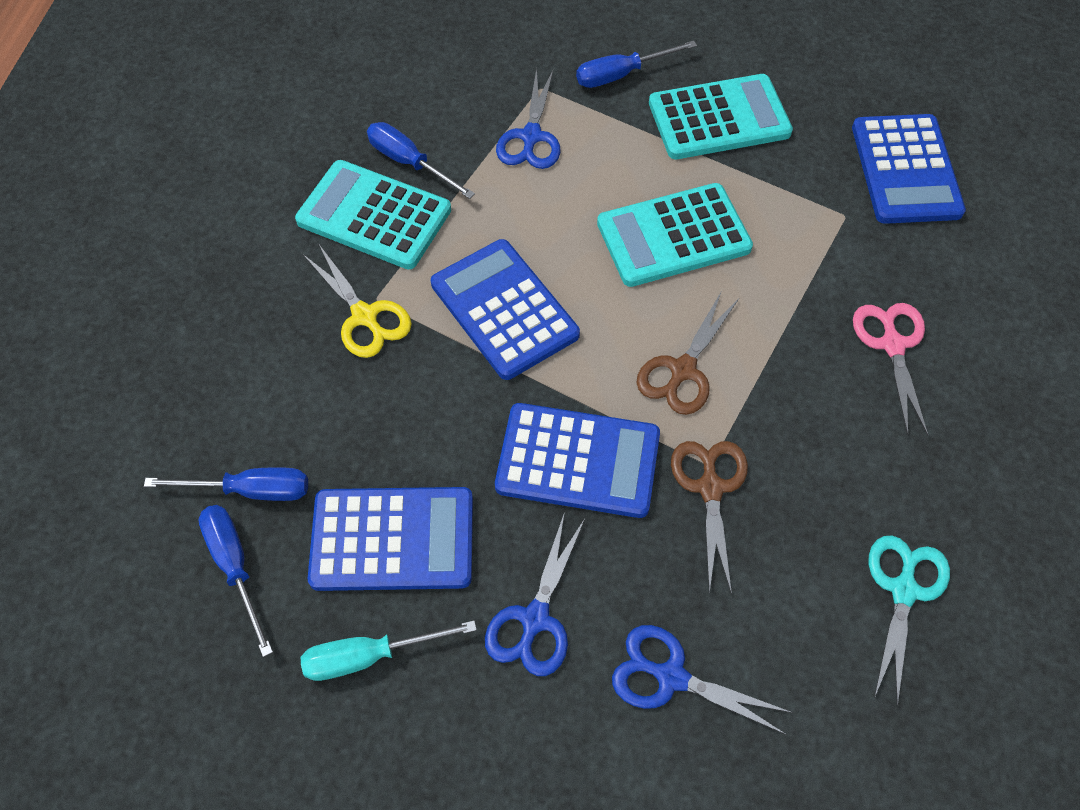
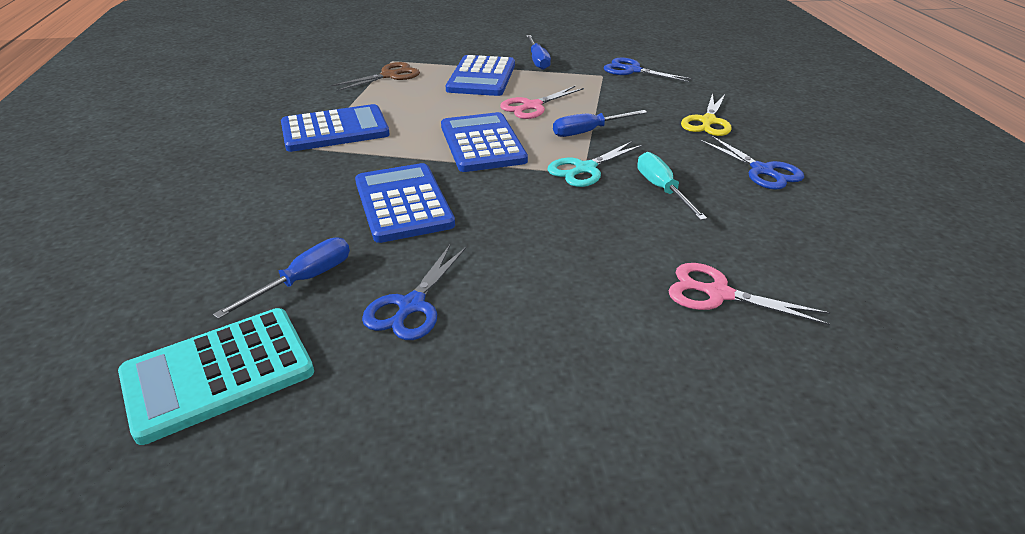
blue screwdriver: [144,467,308,501] [199,505,273,657] [367,122,475,199] [576,41,697,88] = 4 -> [213,238,350,319] [526,35,551,70] [553,110,647,137] = 3
brown scissors: [637,292,739,415] [671,441,748,595] = 2 -> [331,62,420,92] = 1
pink scissors: [853,303,928,436] = 1 -> [500,86,584,119] [668,263,830,325] = 2
turquoise calculator: [295,160,451,270] [597,183,753,287] [649,74,793,159] = 3 -> [118,308,314,445] = 1

